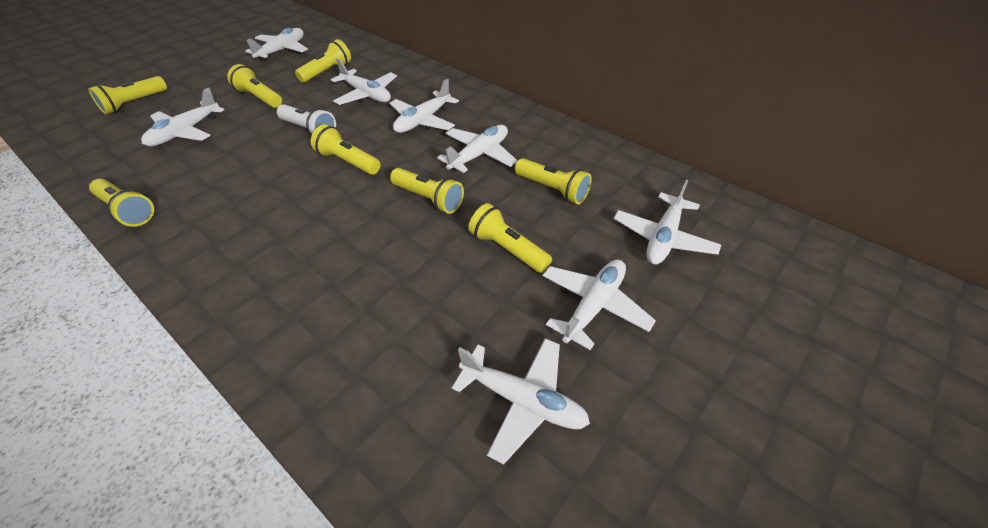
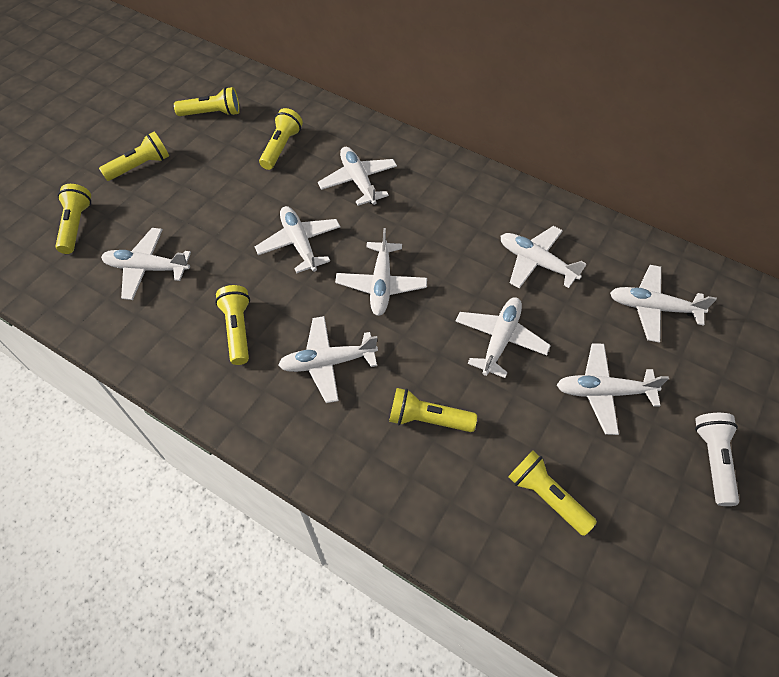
white plane: [141,88,224,146] [245,28,308,61] [331,58,397,105] [390,79,459,133] [437,125,518,173] [452,338,590,464] [542,260,656,350] [614,180,721,264] = 8 -> [101,228,191,300] [255,206,341,273] [278,316,378,403] [318,147,397,206] [335,228,427,316] [455,297,551,378] [500,226,587,289] [557,343,669,435] [610,265,717,343] = 9
yellow flashlight: [88,76,167,114] [89,179,154,227] [227,64,282,108] [295,39,351,83] [311,124,381,175] [390,168,464,214] [468,203,552,273] [515,158,592,204] = 8 -> [55,184,91,254] [99,132,169,181] [174,87,240,116] [215,285,250,365] [259,108,303,170] [389,388,477,432] [508,451,597,536] = 7

